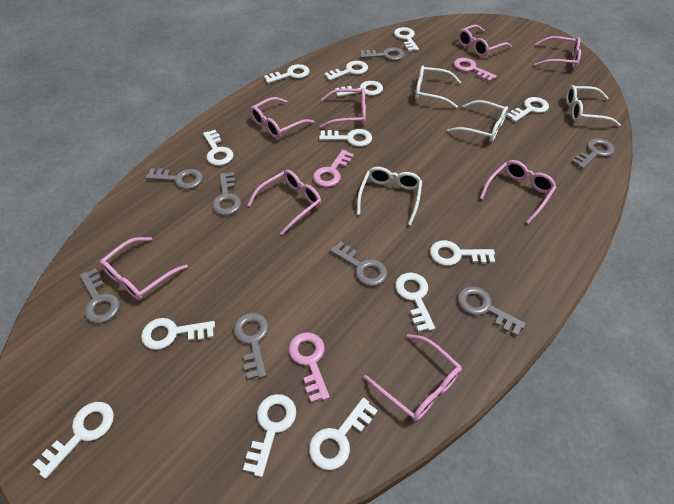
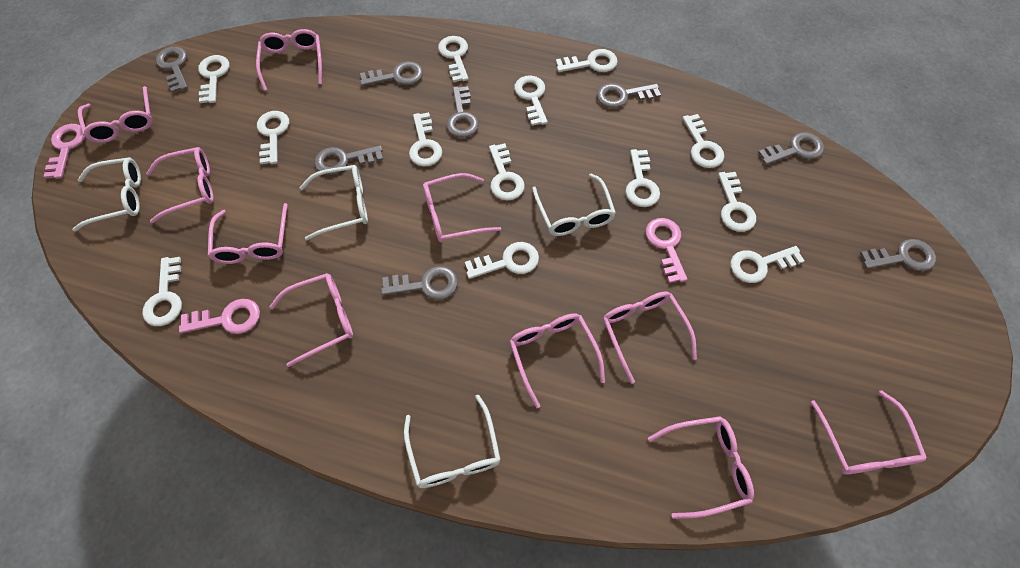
pink glasses: [99,237,188,300] [247,170,321,235] [250,97,314,138] [320,88,366,128] [364,334,462,421] [458,25,512,57] [480,160,557,224] [534,36,581,69] = 8 -> [78,86,153,143] [146,147,214,223] [208,203,288,264] [256,29,322,91] [269,273,353,367] [423,173,501,243] [509,313,605,408] [603,291,697,384] [648,416,754,519] [811,390,927,475] = 10

